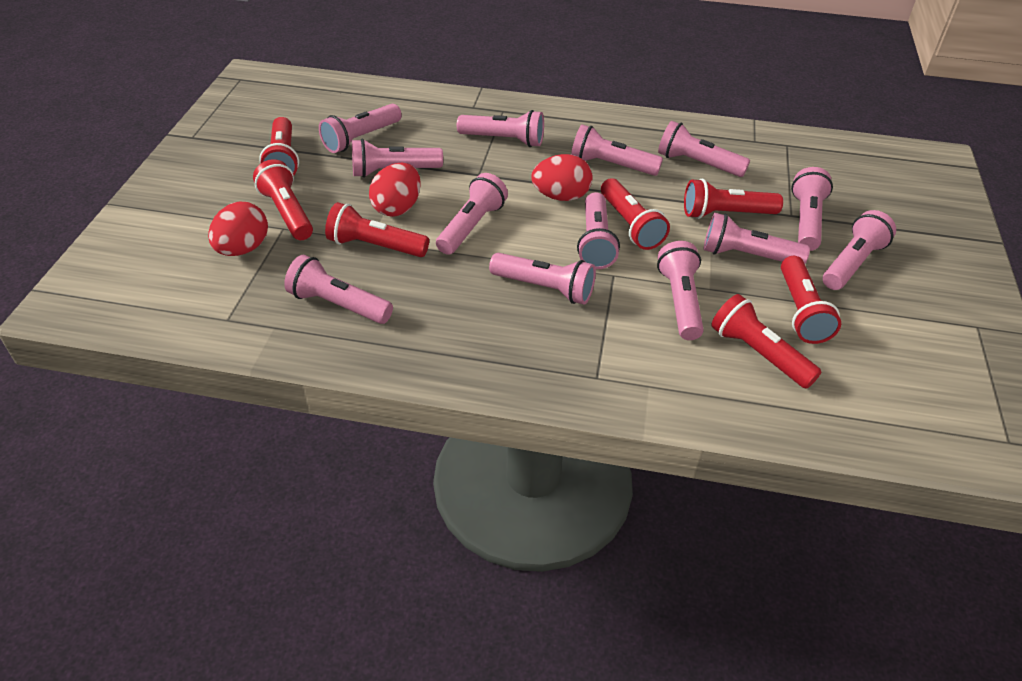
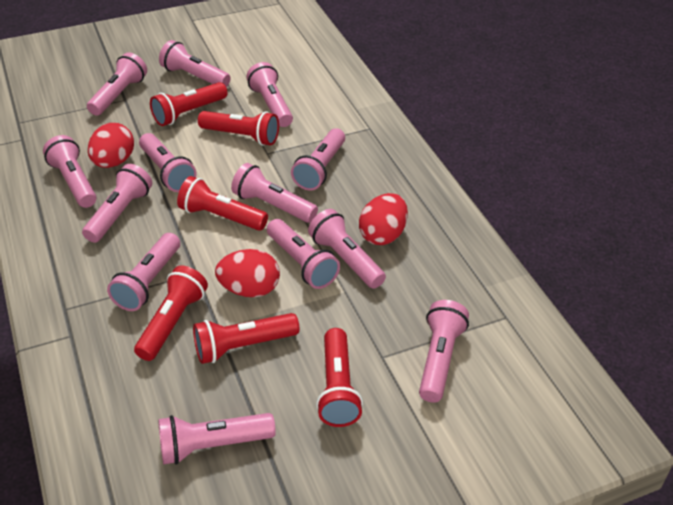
red flashlight: [253,159,313,240] [259,117,299,175] [325,202,429,257] [601,178,670,250] [684,179,783,219] [711,294,822,389] [781,256,841,344] = 7 -> [134,265,208,361] [150,82,228,126] [177,176,268,231] [193,313,299,364] [198,111,279,146] [316,328,363,427] = 6

